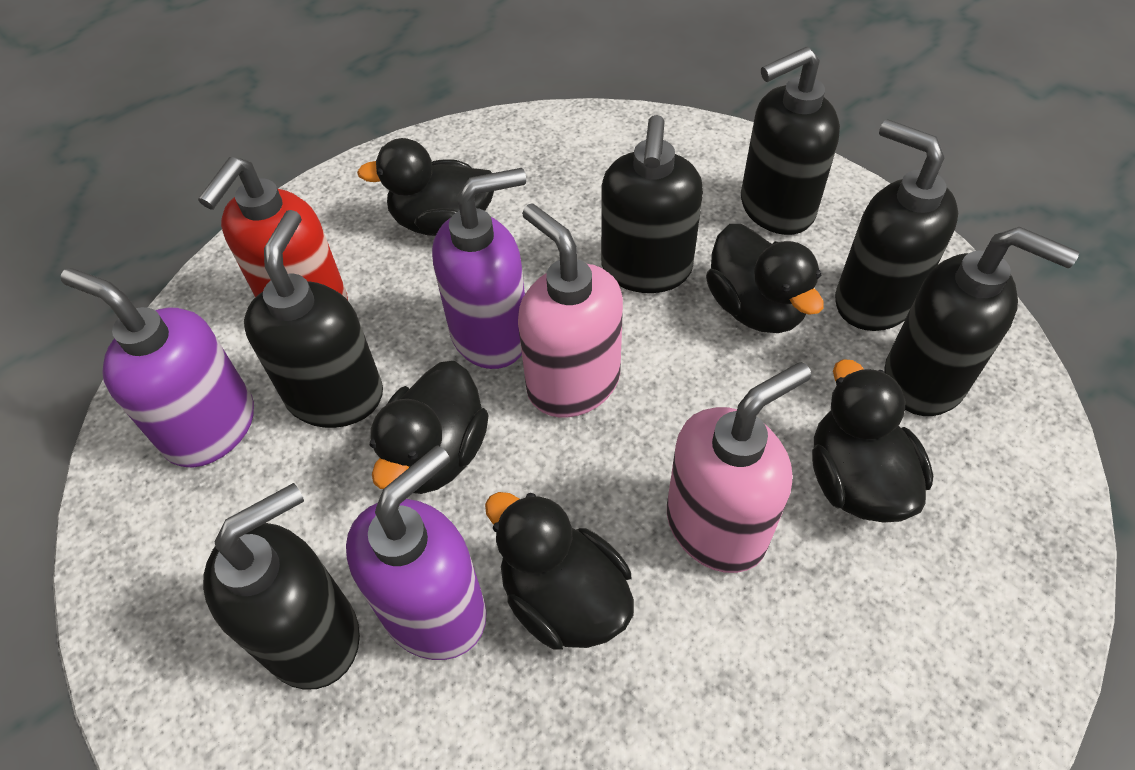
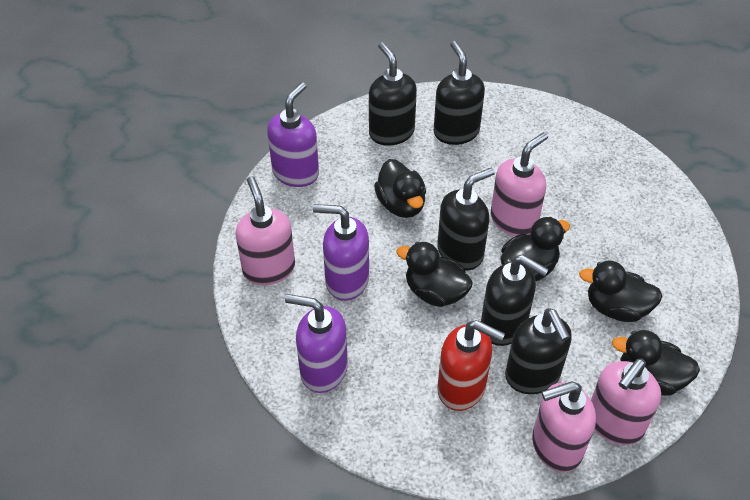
black soap dispenser: [203,483,360,690] [244,210,383,428] [601,115,703,293] [741,46,840,235] [835,119,958,331] [884,227,1079,416] = 6 -> [369,42,417,146] [434,41,485,145] [437,167,495,271] [481,255,549,346] [505,308,572,394] = 5
pink soap dispenser: [518,203,623,417] [667,362,811,573] = 2 -> [235,176,295,285] [491,132,548,236] [532,381,596,472] [591,358,661,445] = 4

